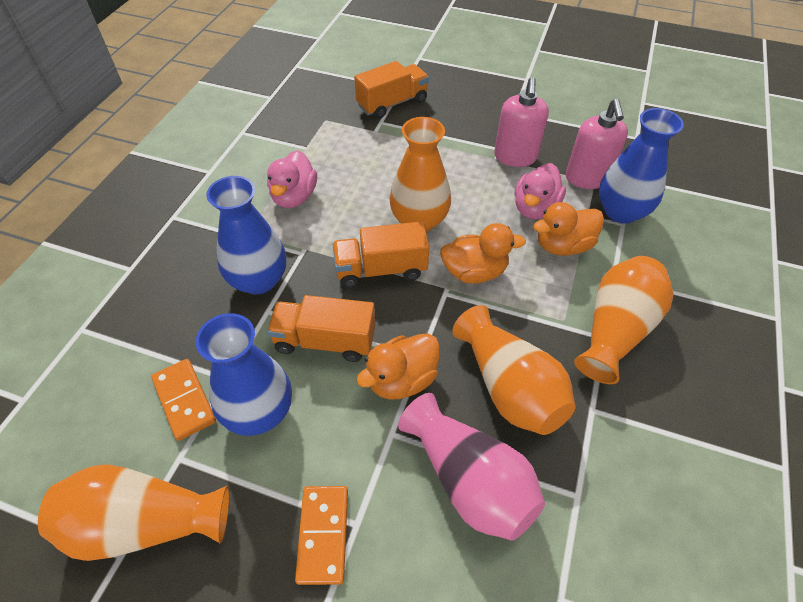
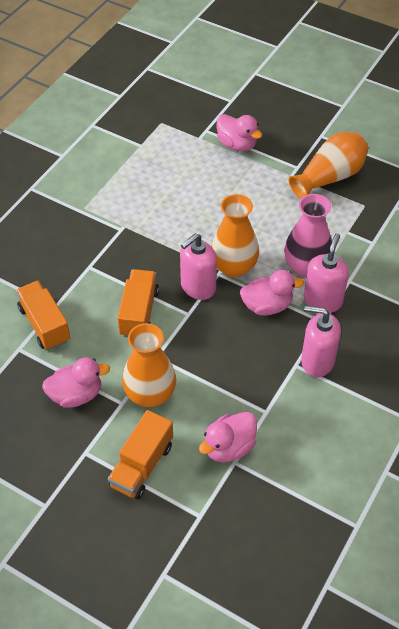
blue vase: [196,313,292,436] [206,176,286,295] [599,108,684,224] = 3 -> none = 0
orange domino: [151,359,216,441] [295,486,348,585] = 2 -> none = 0
orange duck: [356,333,440,399] [440,223,526,284] [533,202,604,256] = 3 -> none = 0
orange vase: [38,464,229,561] [389,117,451,232] [452,305,576,435] [574,256,674,384] = 4 -> [122,323,176,407] [211,194,259,277] [288,132,368,199] = 3
pink duck: [267,150,317,208] [515,163,566,220] = 2 -> [42,357,110,408] [199,412,257,463] [216,114,262,152] [240,270,304,316] = 4
pink soap dispenser: [494,77,549,167] [566,99,628,189] = 2 -> [180,233,217,300] [301,306,341,377] [304,233,349,313] = 3

